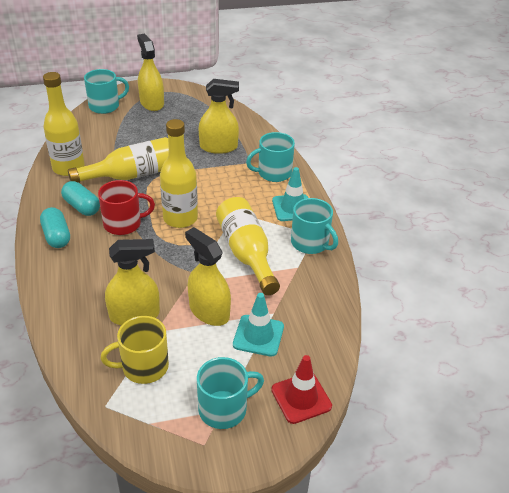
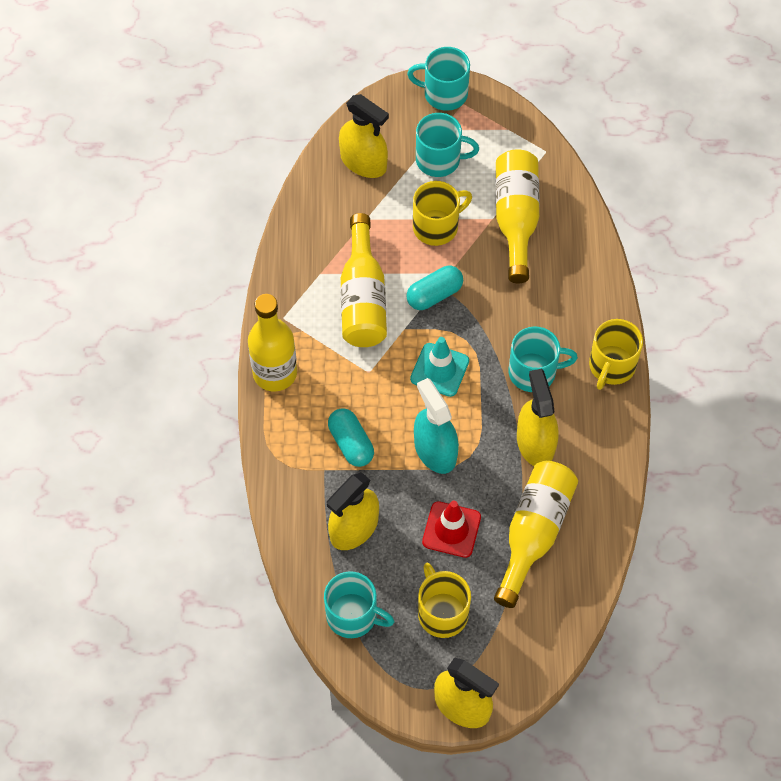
red mug: [98,180,155,235] = 1 -> none = 0
turquoise spray bottle: none = 0 -> [414,378,459,474] = 1
turquoise traffic cone: [233,293,284,357] [272,167,308,221] = 2 -> [410,337,469,397] = 1
yellow mug: [100,316,169,384] = 1 -> [413,181,472,246] [418,563,471,638] [589,319,643,390] = 3

